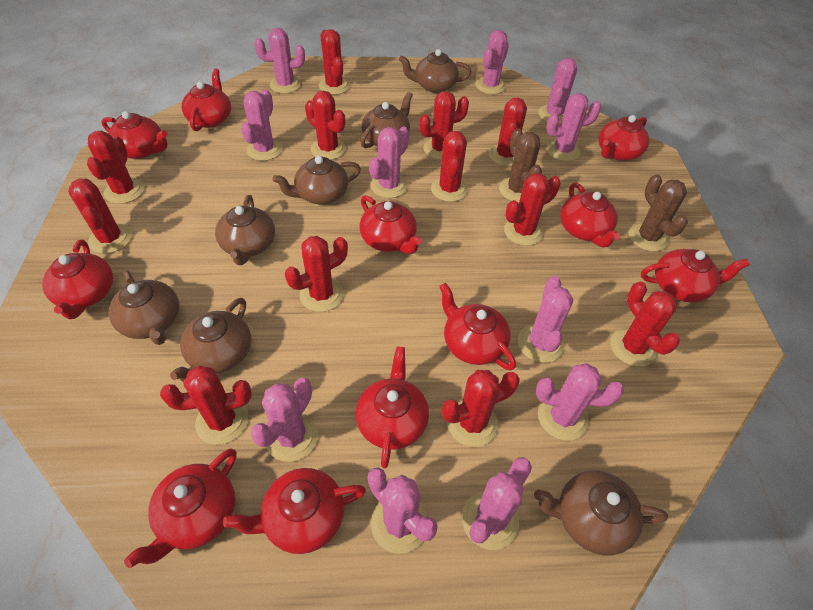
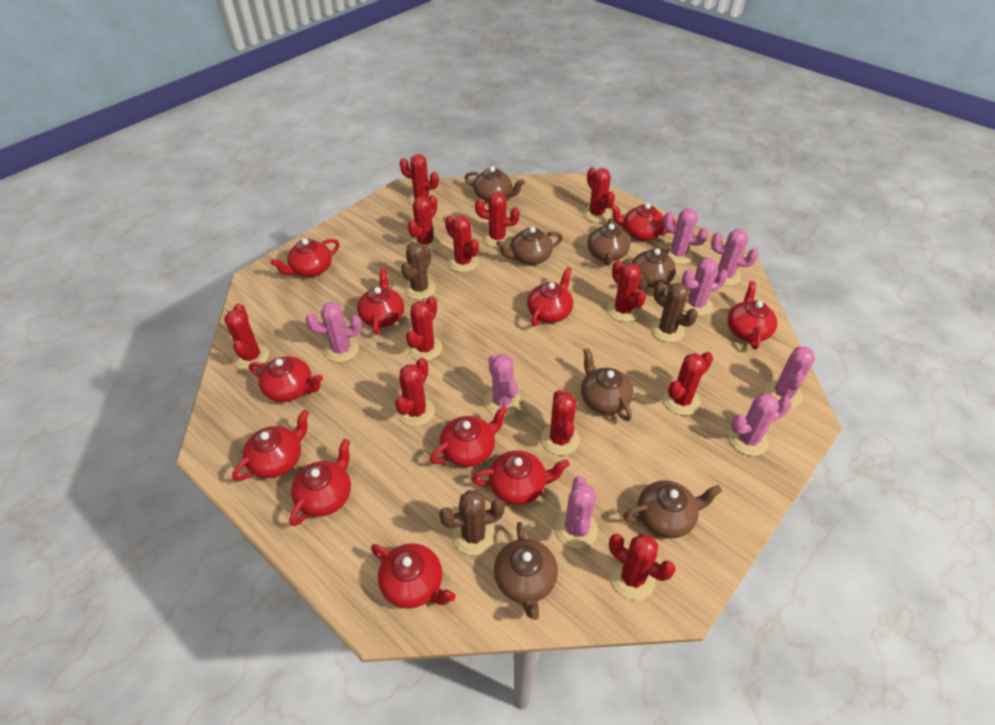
brown cactus: [499,128,542,202] [629,174,688,252] = 2 -> [401,242,436,300] [439,490,505,555] [651,282,698,342] = 3
pink cactus: [241,89,282,161] [251,378,318,462] [254,28,305,93] [367,468,438,554] [369,126,409,198] [462,457,532,550] [475,30,509,94] [518,276,573,363] [536,363,624,441] [538,58,577,124] [546,93,601,161] = 11 -> [306,302,362,362] [484,354,521,416] [555,477,598,549] [663,208,708,264] [681,258,728,316] [711,229,758,286] [728,393,792,456] [765,347,815,408] = 8

